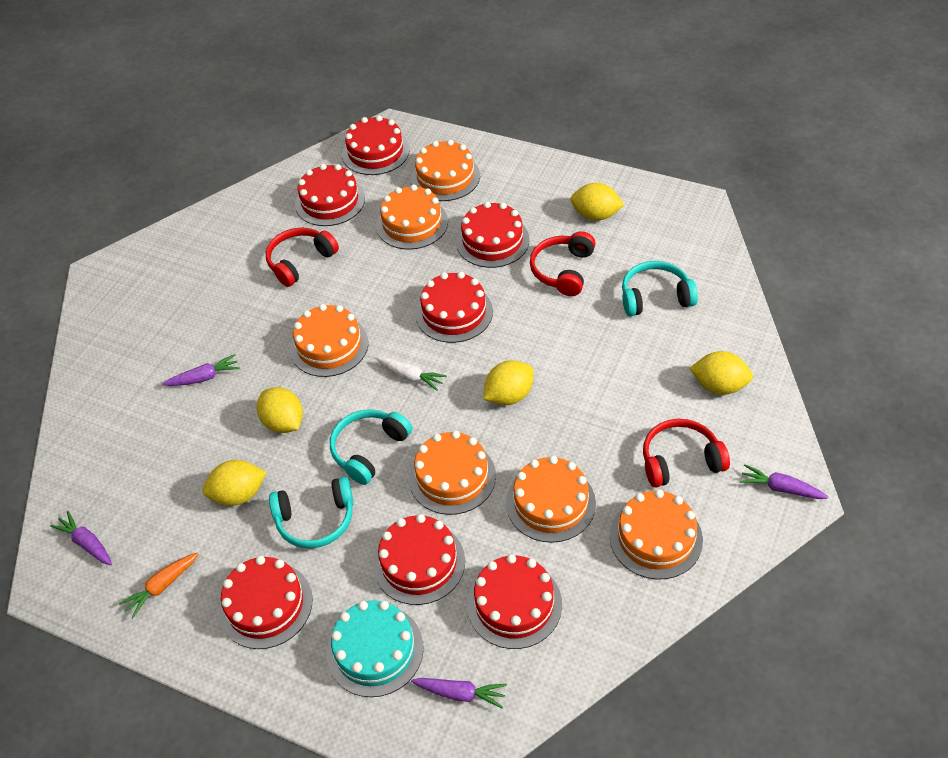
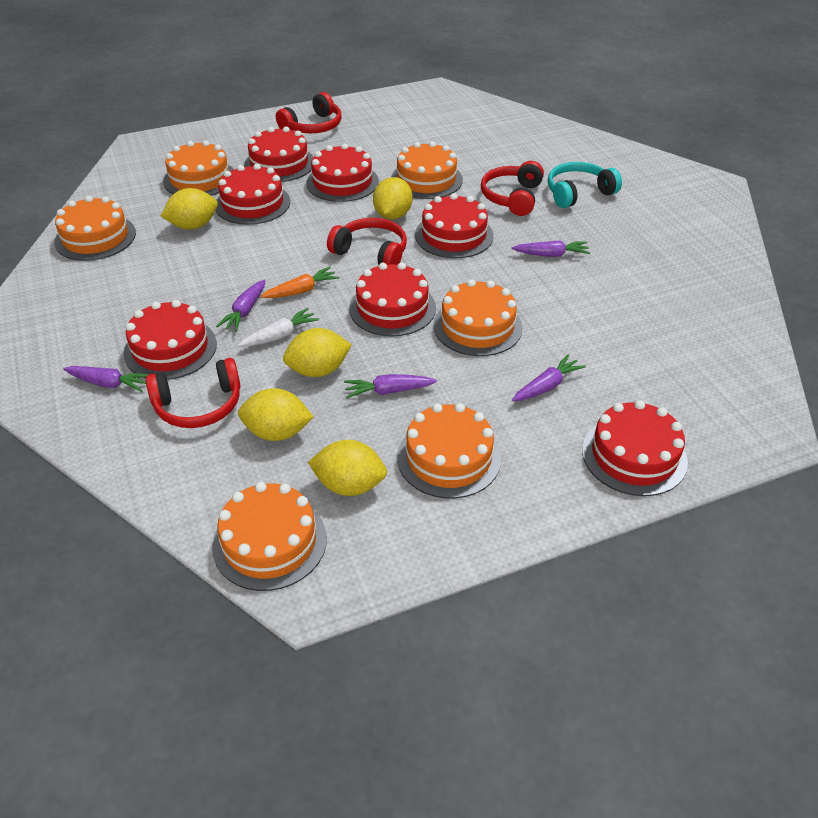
purple carrot: [50,511,112,565] [162,354,240,386] [411,678,507,709] [740,464,828,499] = 4 -> [63,366,149,392] [216,279,266,332] [344,374,437,398] [512,240,590,257] [512,354,586,401] = 5
red headphones: [266,227,339,287] [530,231,595,296] [643,419,730,487] = 3 -> [146,358,240,428] [276,92,342,133] [327,218,407,265] [481,161,544,216] = 4
turquoise cake: [327,600,424,697] = 1 -> none = 0
turquoise headphones: [269,476,353,548] [330,409,412,485] [622,261,698,316] = 3 -> [548,162,622,208] = 1

